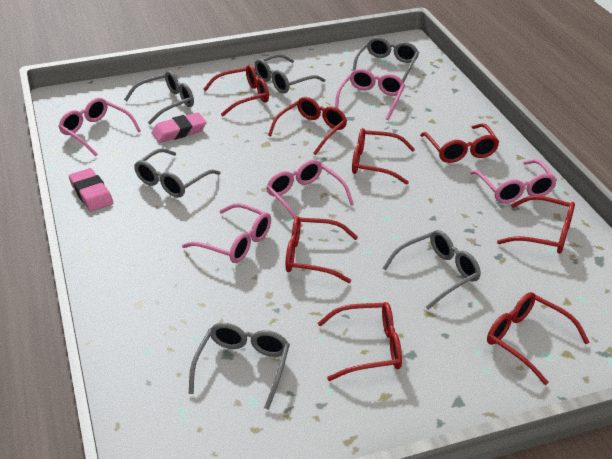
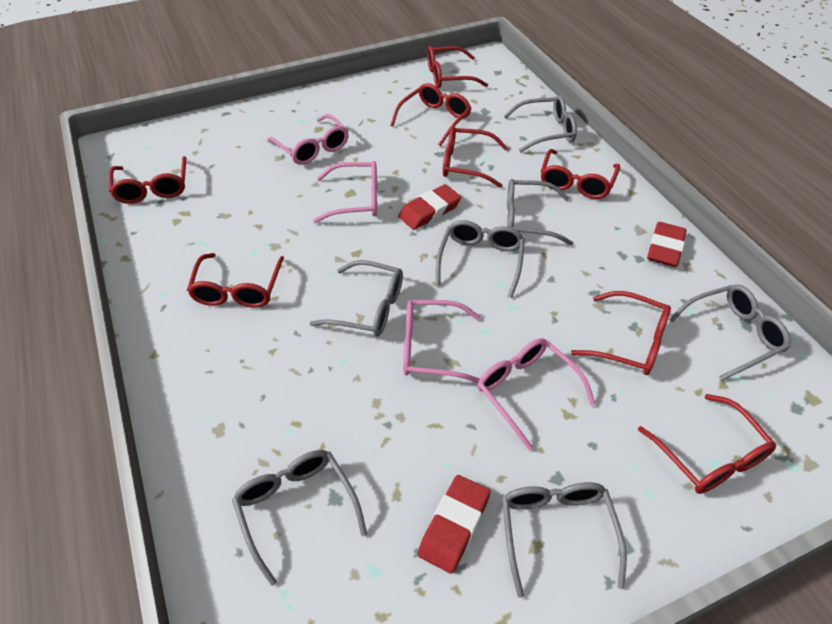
grey glasses: [124,71,194,125] [134,148,221,197] [189,323,290,410] [254,54,325,93] [353,37,419,83] [383,230,481,310] = 6 -> [232,450,367,586] [309,260,403,337] [436,220,525,298] [502,482,627,598] [504,95,577,152] [507,179,573,246] [669,284,791,381] = 7
pink eraser: [69,168,113,212] [152,112,207,143] = 2 -> none = 0
pink glasses: [58,98,141,156] [182,203,271,263] [266,160,354,227] [335,69,405,120] [470,159,557,204] = 5 -> [267,114,349,165] [313,161,377,223] [403,300,481,383] [477,338,596,451] = 4
red eraser: none = 0 -> [398,184,461,230] [418,475,490,574] [647,222,687,267] = 3

